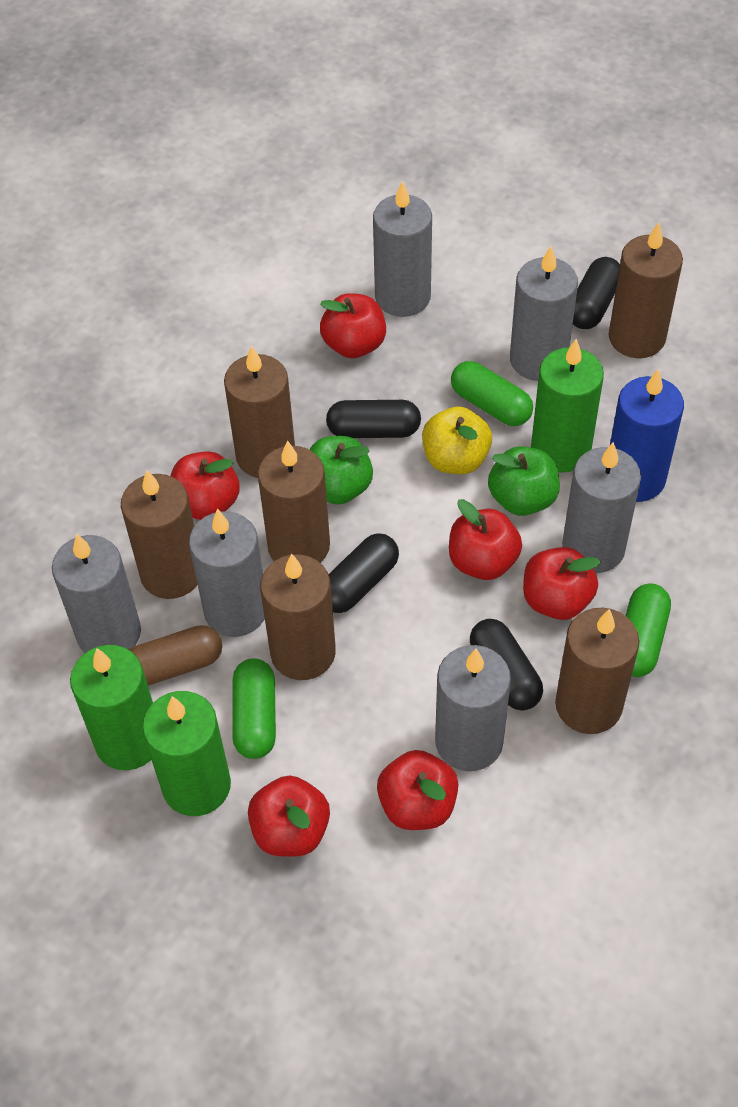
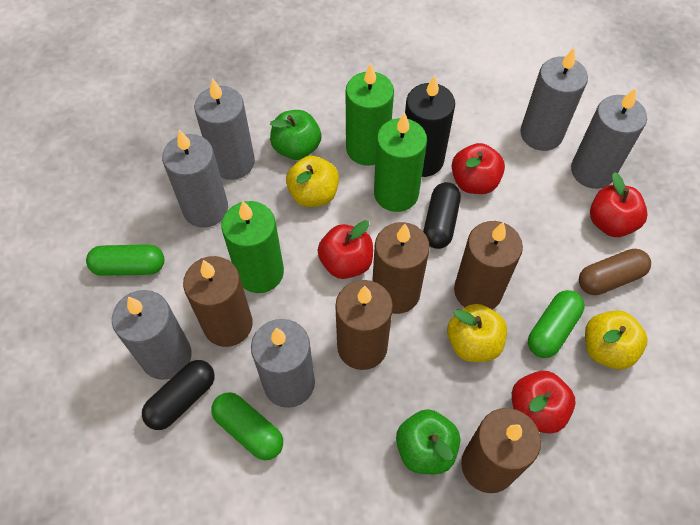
black candle: none = 0 -> [405,75,455,177] = 1
black capsule: [326,400,421,438] [329,533,399,613] [470,619,543,711] [573,257,620,329] = 4 -> [142,360,215,430] [423,182,461,249] = 2
blue candle: [610,369,684,502] = 1 -> none = 0
brown candle: [121,470,197,599] [224,346,295,478] [258,440,330,563] [260,554,336,680] [555,608,639,734] [609,222,683,358] = 6 -> [183,256,253,347] [335,280,393,370] [372,222,430,314] [454,221,523,309] [461,408,541,493] = 5
red apple: [170,451,240,520] [248,776,330,857] [320,293,386,358] [377,750,459,830] [449,499,522,580] [523,547,600,620] = 6 -> [317,220,373,279] [452,143,505,194] [512,371,575,433] [590,172,647,237] = 4
yellow apple: [422,406,492,474] = 1 -> [286,156,339,207] [447,304,507,362] [585,310,648,370] = 3

